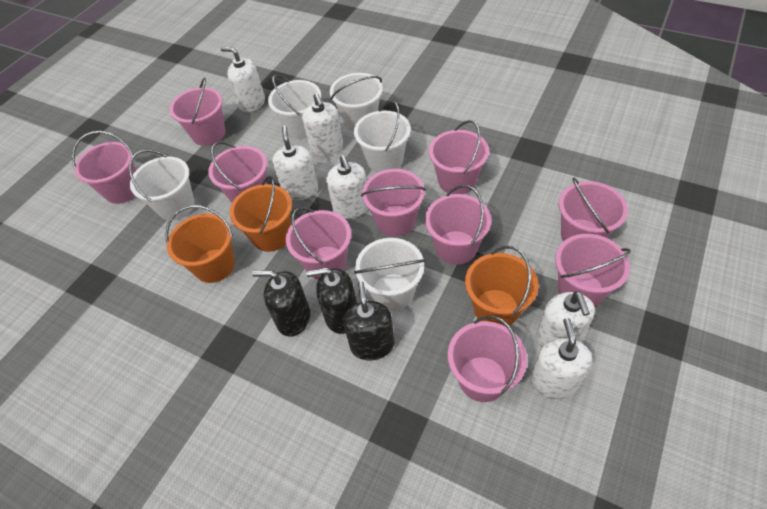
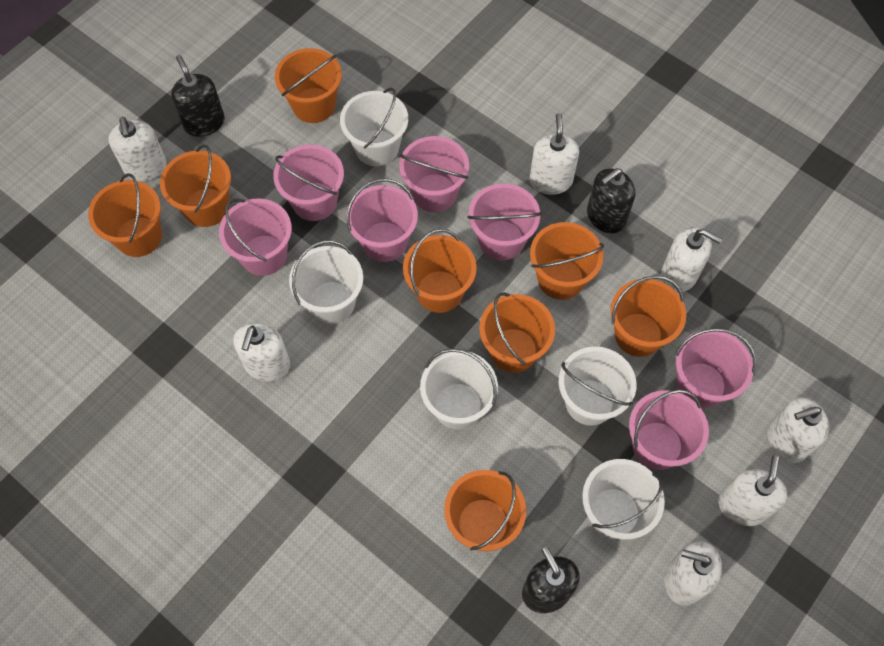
orange bucket: [165,205,235,283] [230,176,292,252] [465,246,539,327] = 3 -> [88,174,162,257] [160,144,231,227] [275,48,342,123] [403,229,477,313] [444,470,526,551] [479,292,555,373] [530,222,604,300] [611,275,686,357] = 8
pink bucket: [72,131,136,204] [169,78,225,146] [208,142,267,203] [286,207,351,280] [361,169,426,237] [425,185,492,265] [429,120,489,194] [448,316,527,402] [555,234,631,307] [559,178,628,242] = 10 -> [219,198,292,276] [273,145,344,221] [346,179,418,262] [399,136,469,212] [467,184,542,261] [629,390,709,470] [675,328,756,408] = 7
white soap dispenser: [221,47,265,112] [273,126,318,200] [302,93,343,156] [326,155,368,219] [530,318,592,400] [536,291,595,347] = 6 -> [109,117,167,181] [233,323,290,381] [530,113,579,195] [661,227,722,293] [664,541,722,606] [718,456,787,526] [768,397,829,463] = 7

